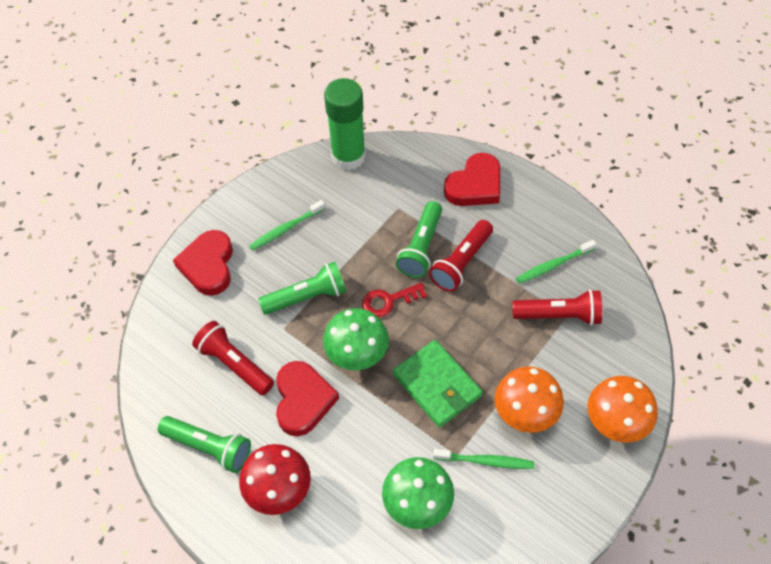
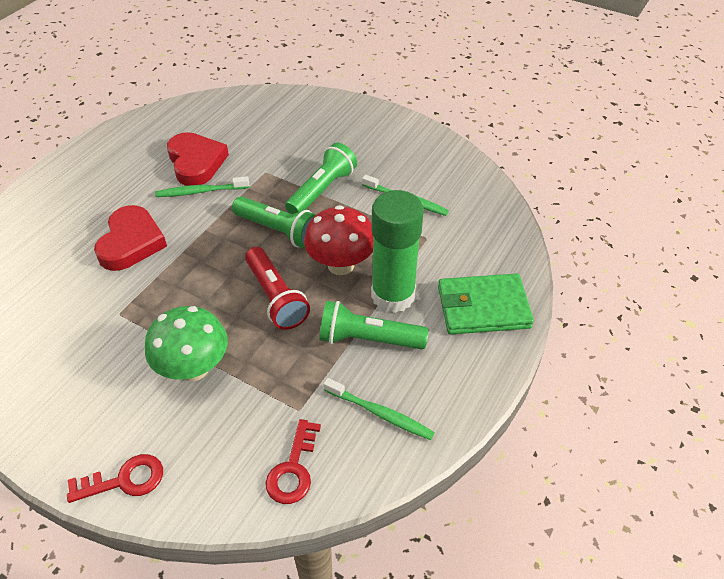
green mushroom: [323,308,389,370] [382,457,454,529] = 2 -> [145,306,228,381] = 1
orange mushroom: [495,367,564,433] [587,376,658,443] = 2 -> none = 0
red flashlight: [192,321,274,395] [429,220,493,292] [513,289,602,326] = 3 -> [245,247,310,330] = 1
red heart: [173,230,233,296] [276,361,339,436] [444,153,500,206] = 3 -> [94,205,167,271] [167,132,229,186] = 2
red key: [362,283,427,317] = 1 -> [67,454,163,503] [265,419,321,504] = 2

